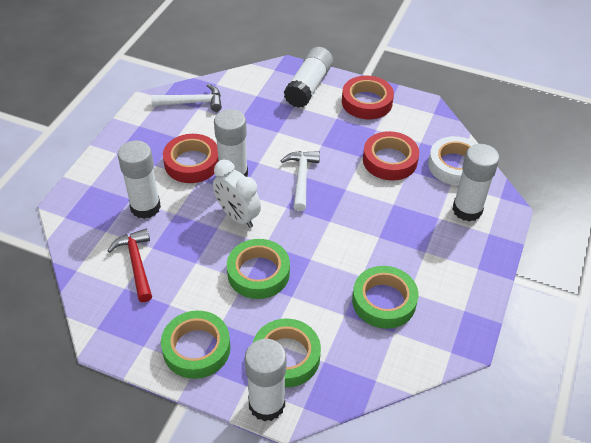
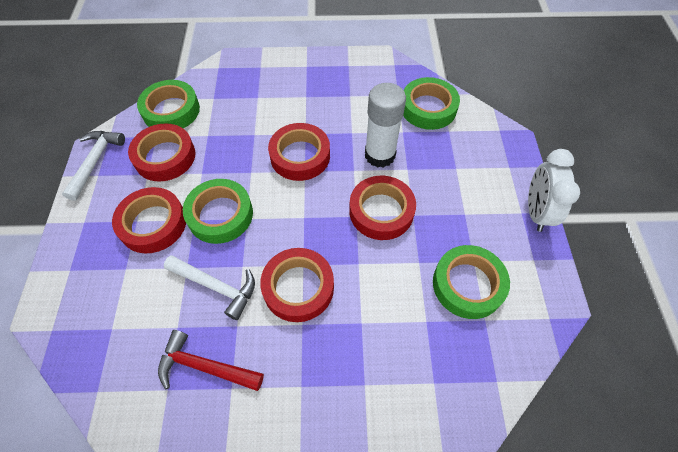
red tape: [163,134,218,183] [342,76,394,119] [363,131,419,181] = 3 -> [112,187,186,254] [128,123,195,182] [260,248,334,322] [268,123,330,181] [349,176,416,240] = 5
white glue stick: [118,141,161,219] [214,109,248,177] [245,339,286,421] [284,47,333,108] [452,144,499,222] = 5 -> [365,83,406,168] = 1
white tape: [428,136,477,186] = 1 -> none = 0

